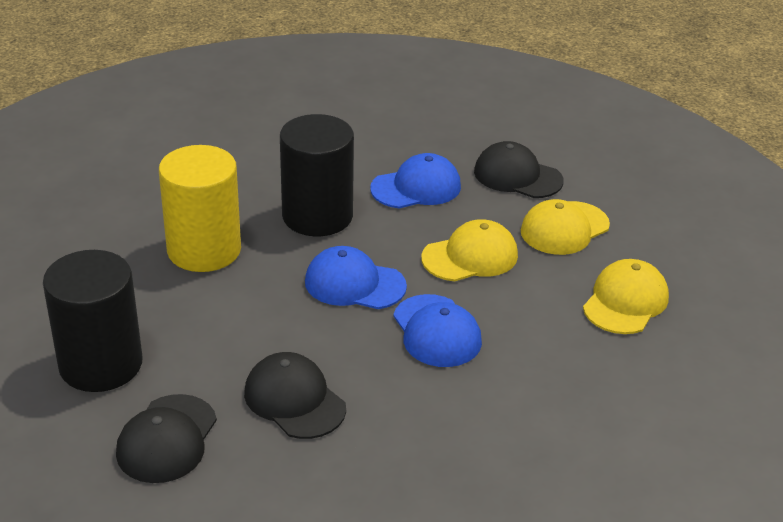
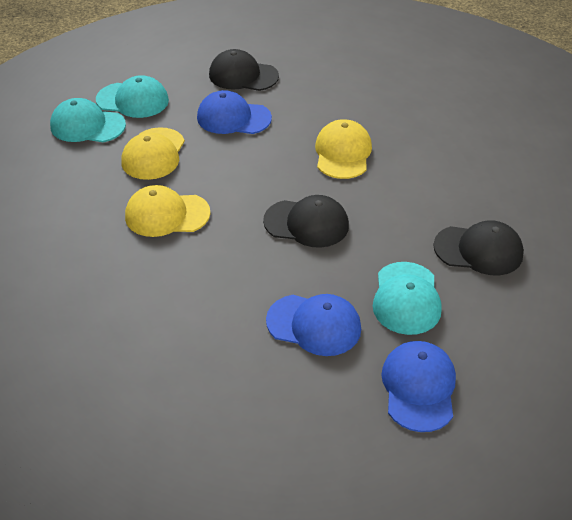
black cylinder: [43,250,142,392] [280,114,354,236] = 2 -> none = 0
turquoise cap: none = 0 -> [50,98,126,142] [96,75,169,118] [373,262,442,335] = 3
yellow cylinder: [159,145,241,272] = 1 -> none = 0

